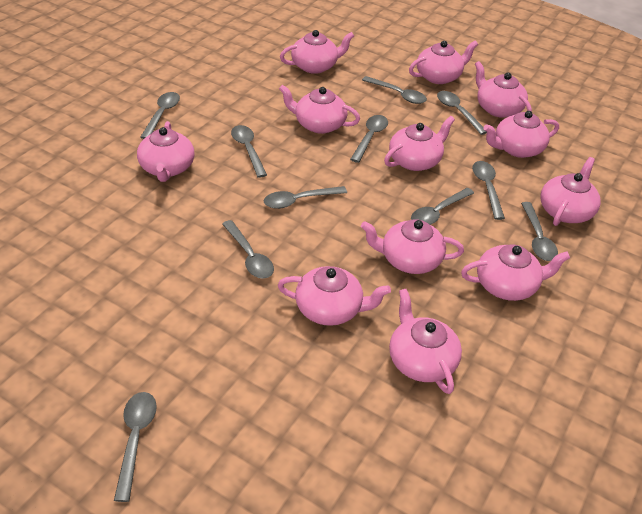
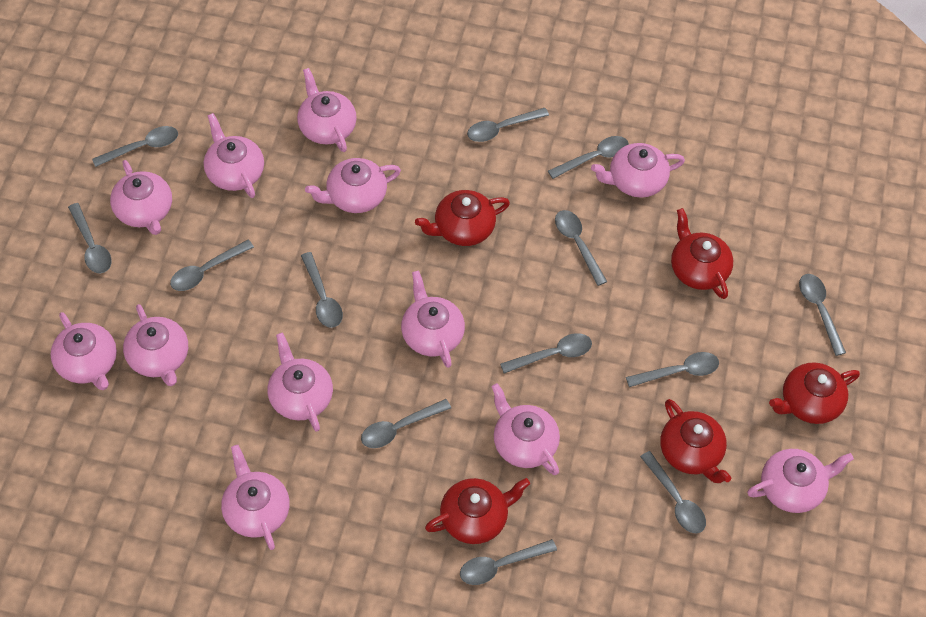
grey spoon: [114,392,157,502] [140,92,180,139] [222,220,274,279] [231,125,267,178] [264,186,347,209] [350,115,388,163] [362,76,427,104] [411,188,474,225] [437,91,487,135] [472,161,505,220] [521,202,558,261] = 11 -> [68,203,112,273] [92,126,178,167] [170,240,254,291] [301,252,343,328] [361,399,451,448] [460,539,557,585] [467,108,549,142] [500,333,592,373] [548,136,629,179] [555,210,607,286] [626,352,719,387] [640,451,706,533] [799,274,846,356] = 13
red teapot: none = 0 -> [415,190,510,246] [425,478,530,544] [660,399,731,483] [671,208,733,299] [769,362,860,424] = 5

